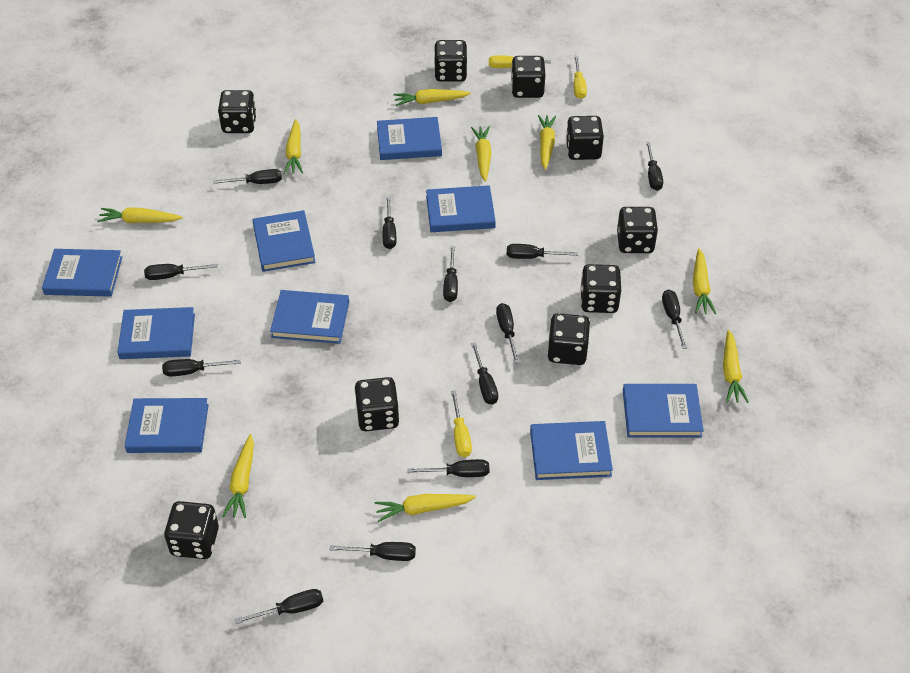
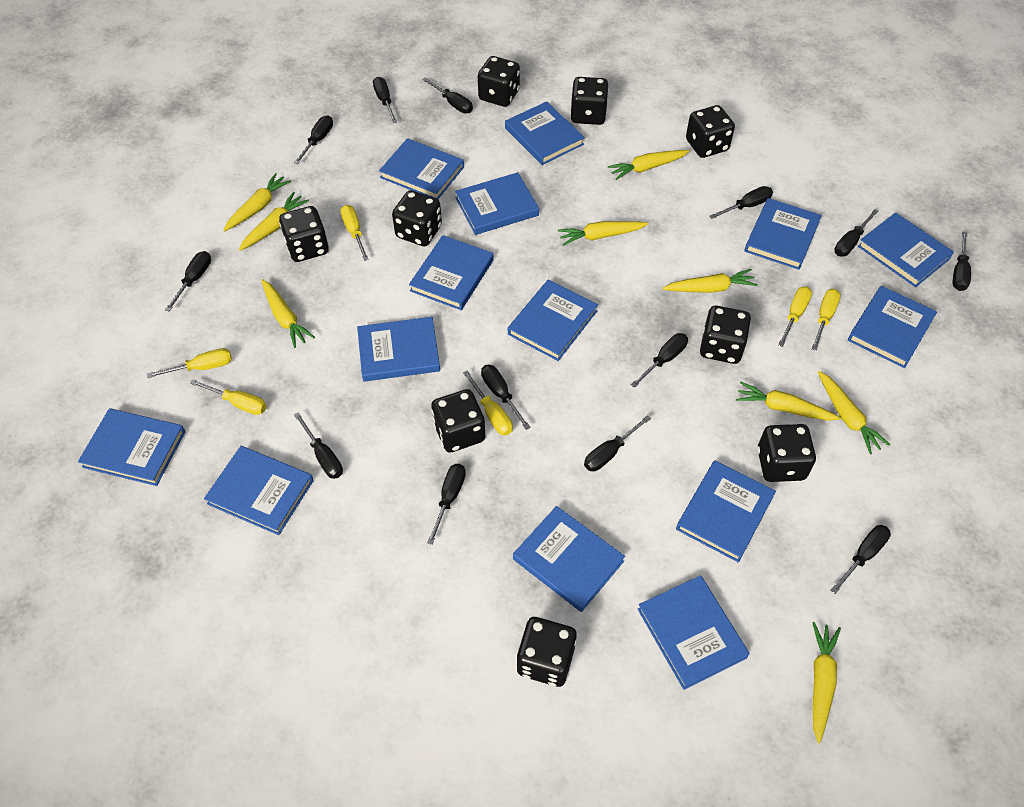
blue book: [42,249,122,297] [117,307,195,359] [124,398,209,453] [252,210,316,272] [270,290,349,344] [377,117,442,160] [426,185,496,232] [530,421,613,480] [623,384,704,438] = 9 -> [78,408,185,486] [204,446,314,535] [357,317,440,382] [379,138,464,199] [409,235,494,310] [455,172,539,235] [505,101,585,165] [508,280,598,361] [513,506,625,612] [638,575,749,690] [676,460,776,562] [745,198,822,270] [848,286,937,368] [858,212,954,287] = 14
yellow screwdriver: [451,390,472,457] [489,55,551,68] [574,56,587,99] = 3 -> [147,348,232,378] [190,379,267,415] [340,205,369,261] [463,370,513,435] [778,286,812,347] [812,289,841,351] = 6

